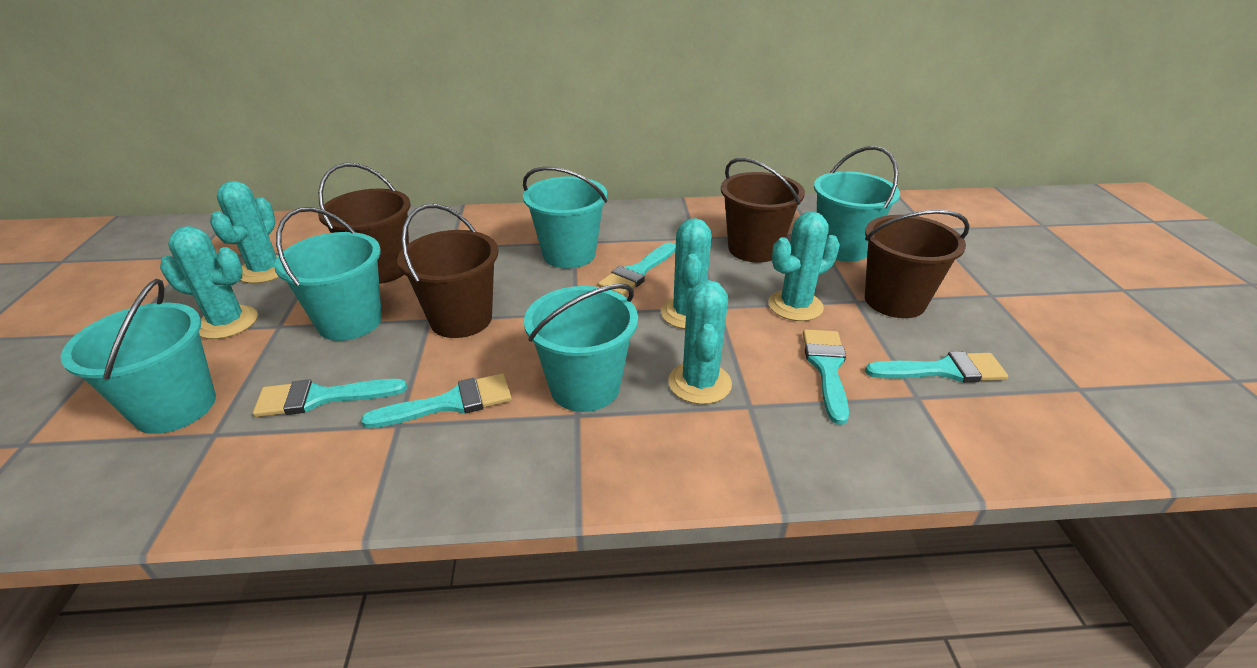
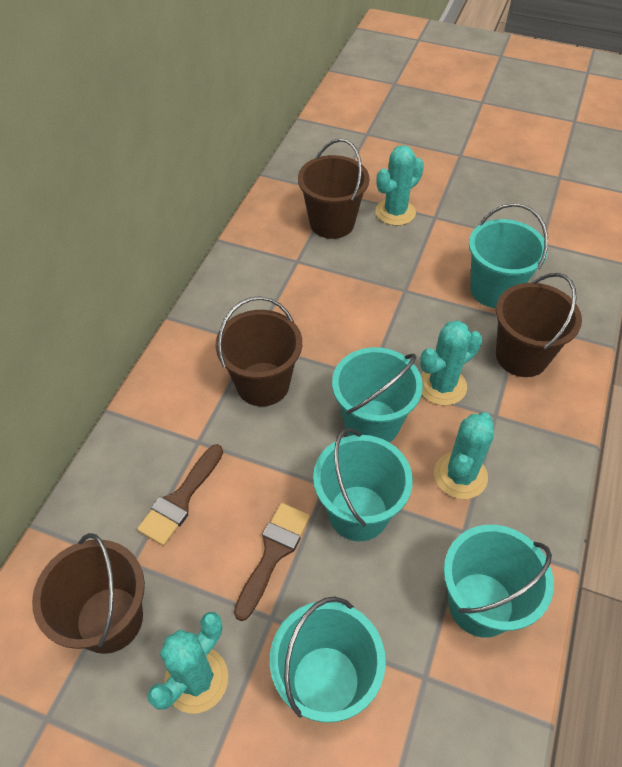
brown brush: none = 0 -> [137,444,223,546] [234,503,310,621] = 2
turquoise brush: [253,379,407,417] [361,373,512,428] [598,242,676,296] [803,329,849,425] [865,351,1008,383] = 5 -> none = 0
turquoise cactus: [160,226,258,339] [210,181,279,283] [661,218,712,329] [668,280,732,404] [768,212,840,321] = 5 -> [147,612,228,714] [375,145,424,226] [420,321,482,406] [434,412,494,499] = 4

